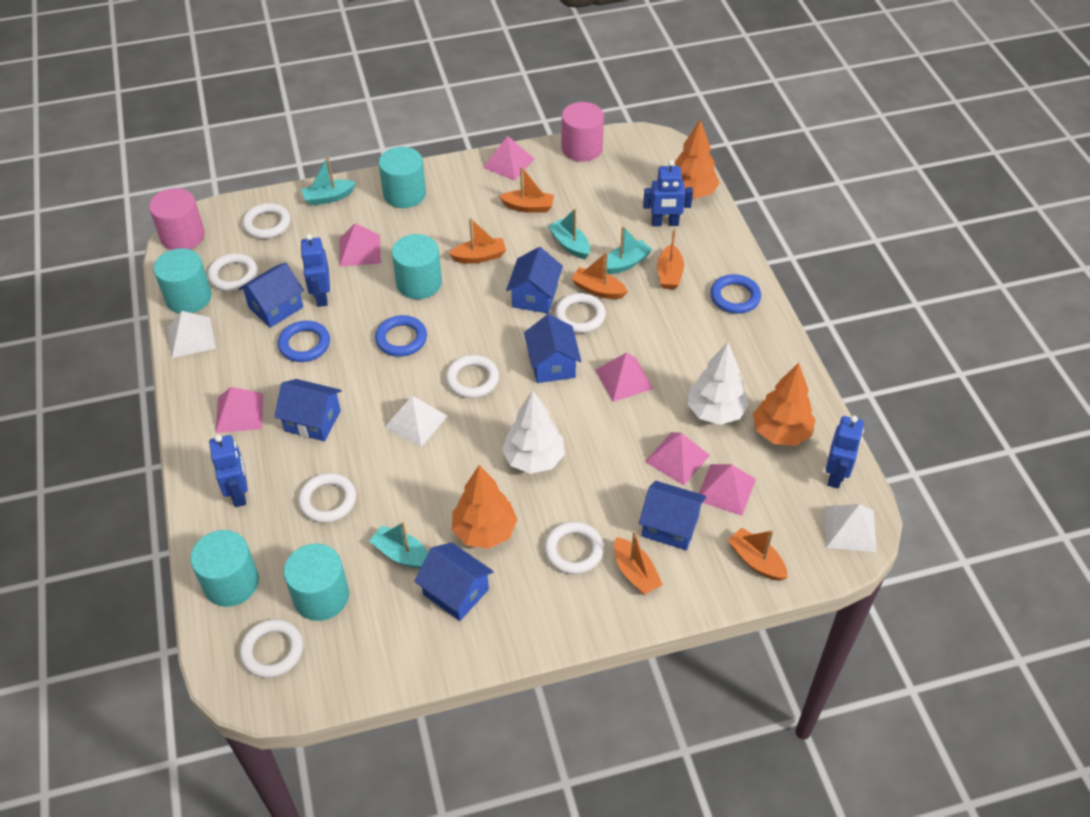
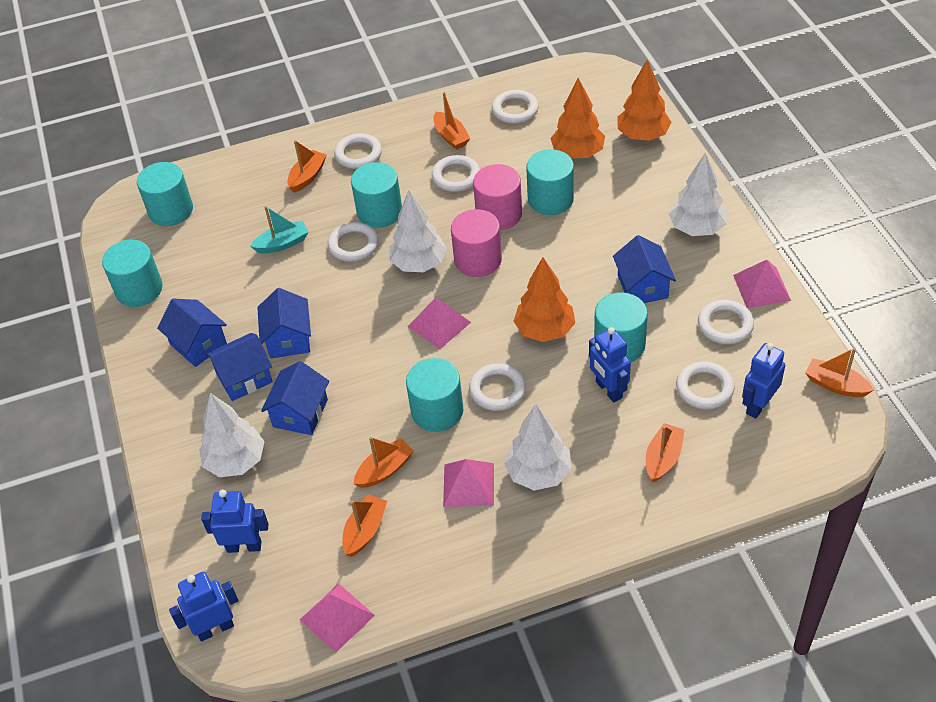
blue house: [238,262,304,328] [275,379,341,441] [414,542,494,621] [506,247,563,313] [524,314,581,383] [639,481,706,550] = 6 -> [157,299,227,367] [205,333,273,401] [257,288,311,359] [261,361,329,435] [613,235,676,303] = 5
blue ring: [278,321,330,362] [375,315,427,357] [710,274,761,314] = 3 -> none = 0
pink pyramid: [215,387,264,433] [339,223,381,267] [483,136,534,181] [595,353,654,402] [645,432,710,486] [699,464,756,516] = 6 -> [300,584,375,652] [407,297,471,349] [443,459,494,507] [733,260,791,308] = 4
turquoise boat: [301,156,356,206] [369,522,428,569] [548,208,590,259] [604,226,652,274] = 4 -> [250,206,308,254] = 1
turquoise cylinder: [154,248,212,313] [190,530,259,607] [284,544,349,621] [379,147,426,208] [392,234,442,299] = 5 -> [102,240,163,307] [137,162,193,226] [351,162,402,228] [406,358,463,432] [526,149,574,215] [594,292,648,362] = 6
white pyramid: [167,311,216,358] [384,396,448,447] [825,504,877,552] = 3 -> none = 0
white tree: [502,390,565,474] [687,342,749,425] = 2 -> [199,393,265,477] [389,191,447,272] [504,404,571,491] [669,153,727,236] = 4

